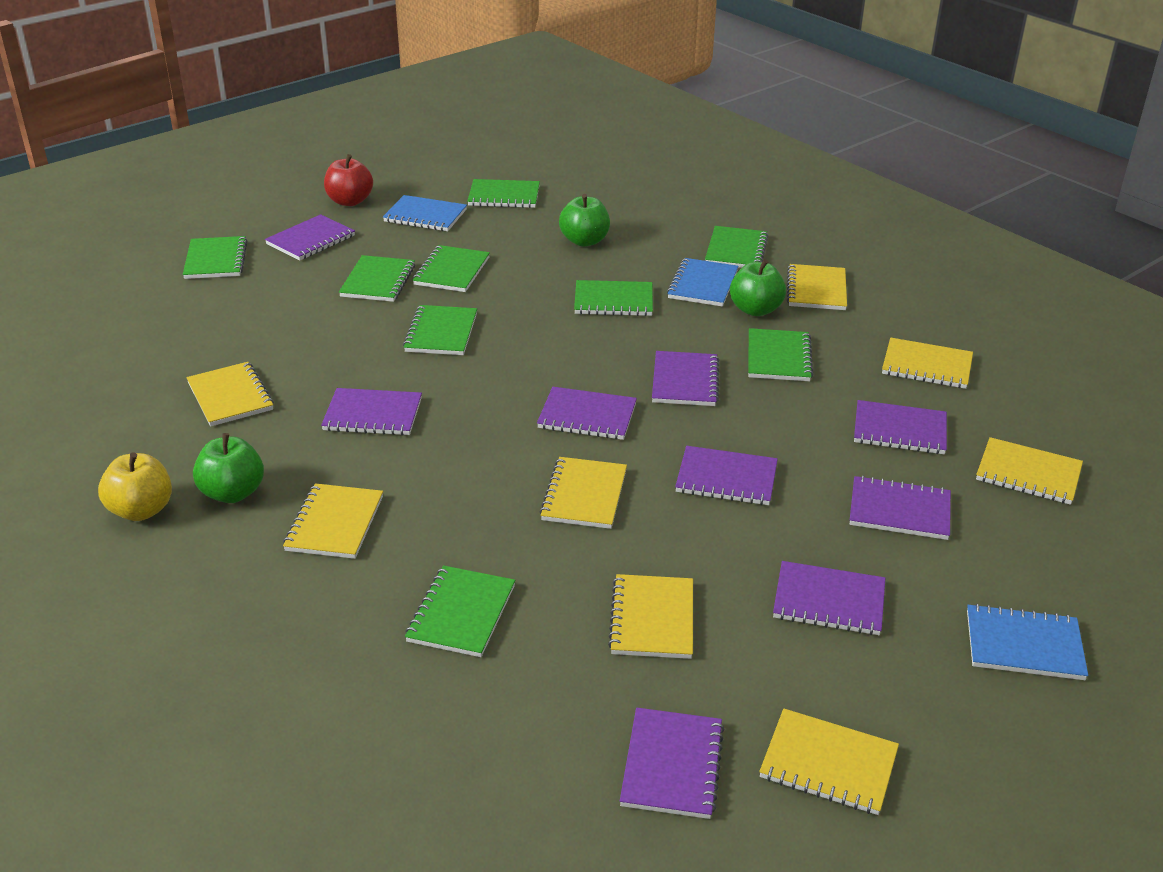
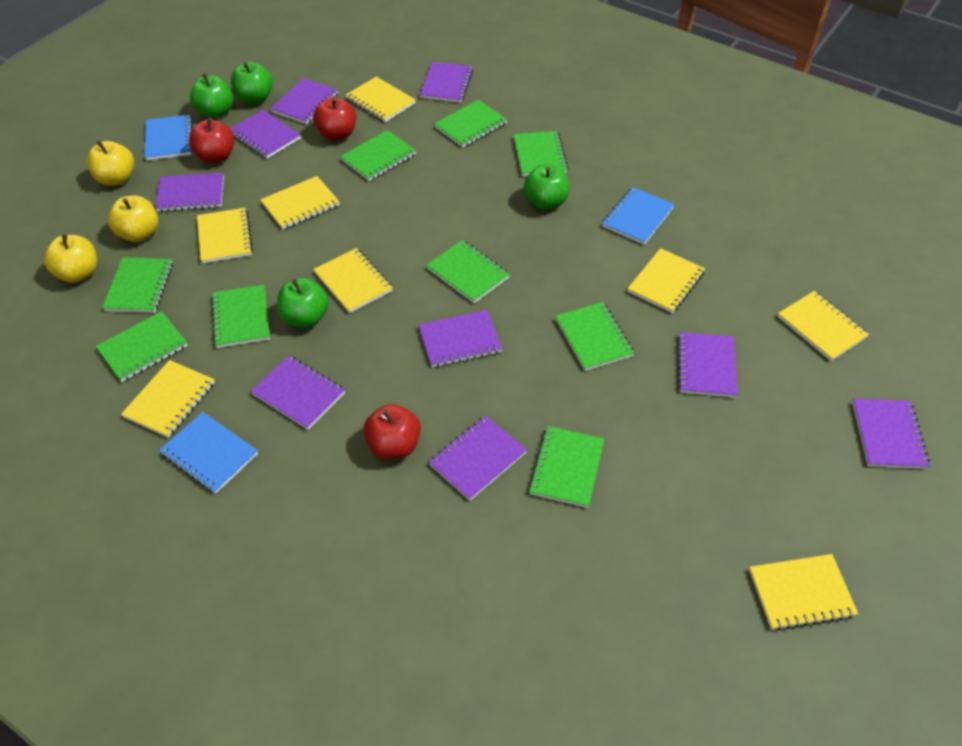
green apple: [193,433,264,503] [559,194,610,247] [730,259,786,316] = 3 -> [190,73,233,118] [231,62,273,104] [277,278,329,328] [523,164,569,210] = 4
red apple: [324,154,373,206] = 1 -> [189,118,234,163] [313,97,356,141] [363,404,421,459] = 3
yellow apple: [98,453,172,521] = 1 -> [44,234,97,283] [87,140,134,186] [108,196,158,242] = 3

